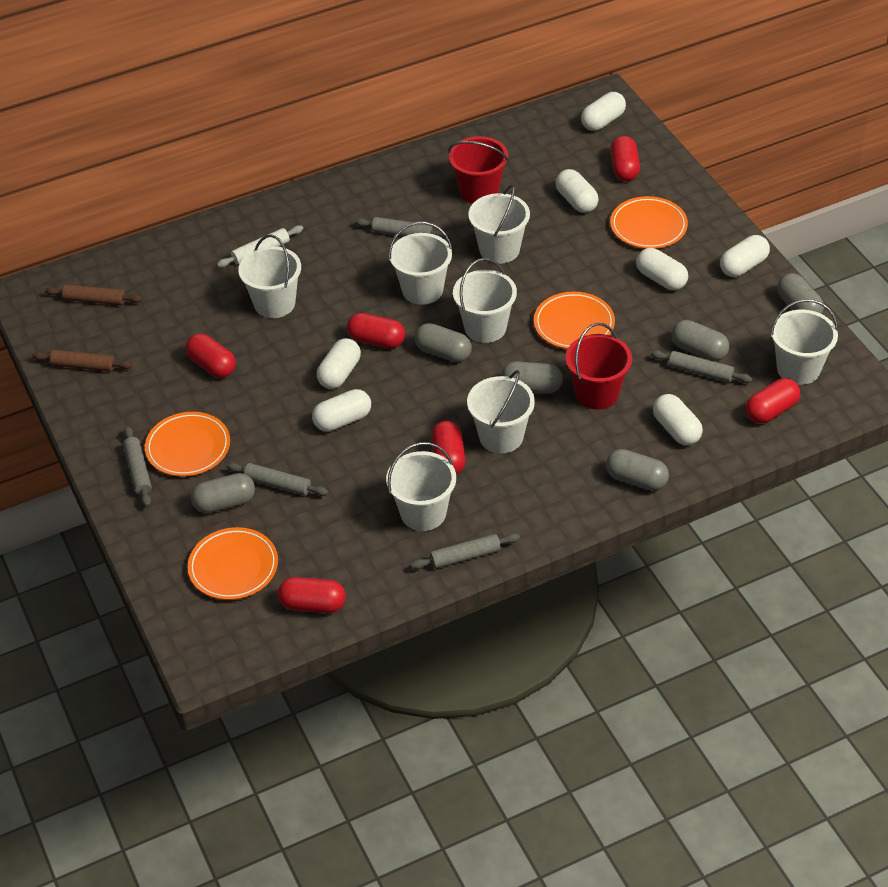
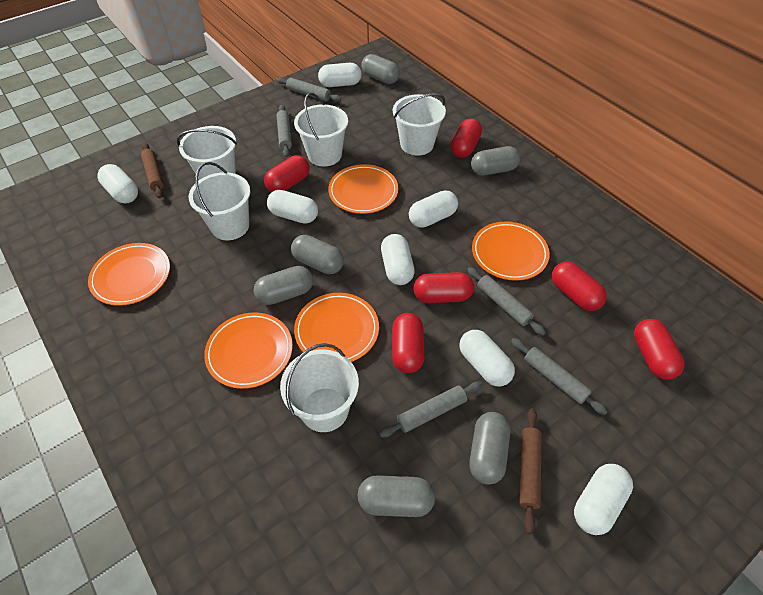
orange plate: [145,412,230,476] [187,527,278,600] [534,292,615,349] [610,196,688,249] = 4 -> [88,243,170,306] [204,312,293,389] [294,293,379,362] [328,164,398,214] [472,221,550,281] = 5
red bucket: [448,136,509,204] [565,323,632,410] = 2 -> none = 0
white bucket: [238,234,301,318] [386,442,456,531] [389,221,453,305] [453,258,517,343] [467,370,535,453] [468,184,530,264] [770,299,838,385] = 7 -> [177,126,237,180] [189,162,250,240] [280,343,359,432] [294,93,348,167] [393,93,446,156] = 5
white rolling pin: [217,225,303,268] = 1 -> none = 0

